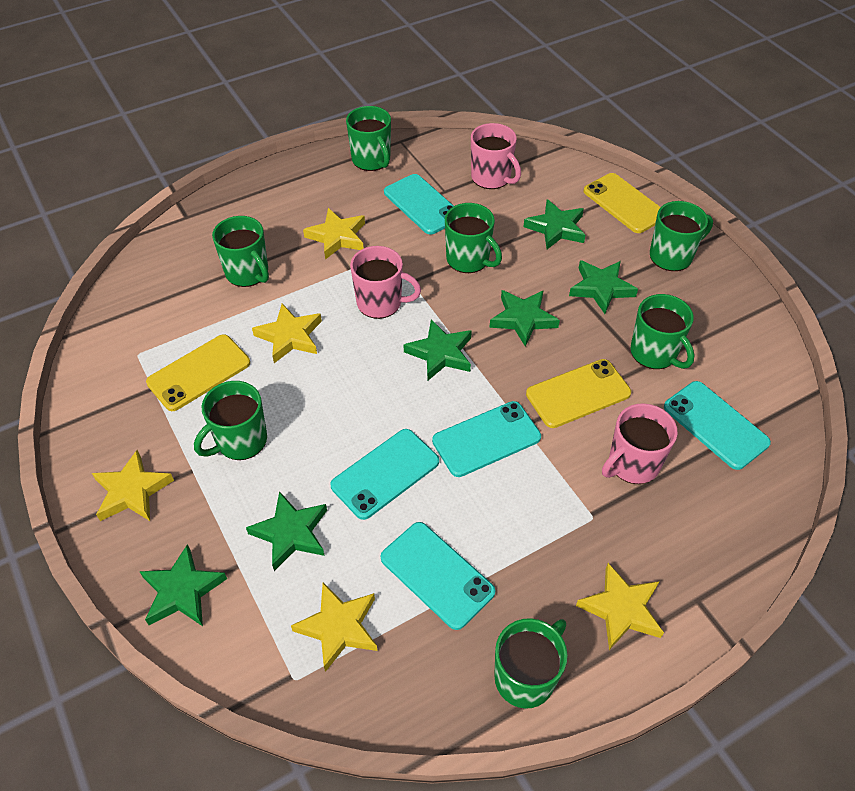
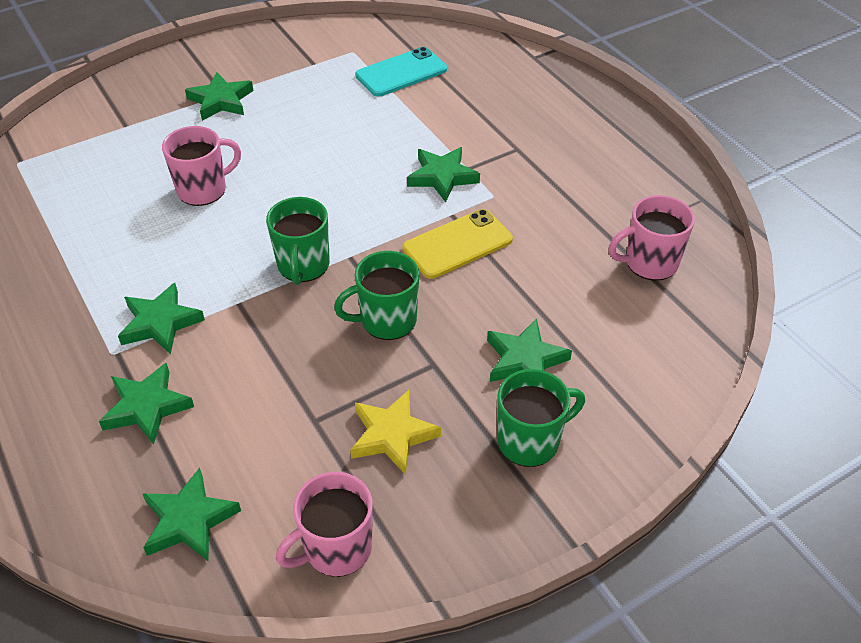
green mug: [194,381,267,460] [212,216,269,287] [346,106,391,171] [445,203,502,273] [494,618,568,708] [630,294,695,369] [650,201,713,271] = 7 -> [266,197,330,285] [334,251,420,340] [497,369,585,467] = 3
turquoise phone: [330,429,439,520] [381,522,495,630] [384,174,454,235] [432,401,541,477] [664,381,771,470] = 5 -> [355,47,447,97] = 1
yellow phone: [146,334,250,411] [526,359,631,428] [583,173,661,233] = 3 -> [402,209,513,279] = 1
yellow star: [92,450,174,521] [252,304,322,363] [291,583,377,672] [303,208,365,260] [576,563,664,650] = 5 -> [350,390,441,475] = 1

